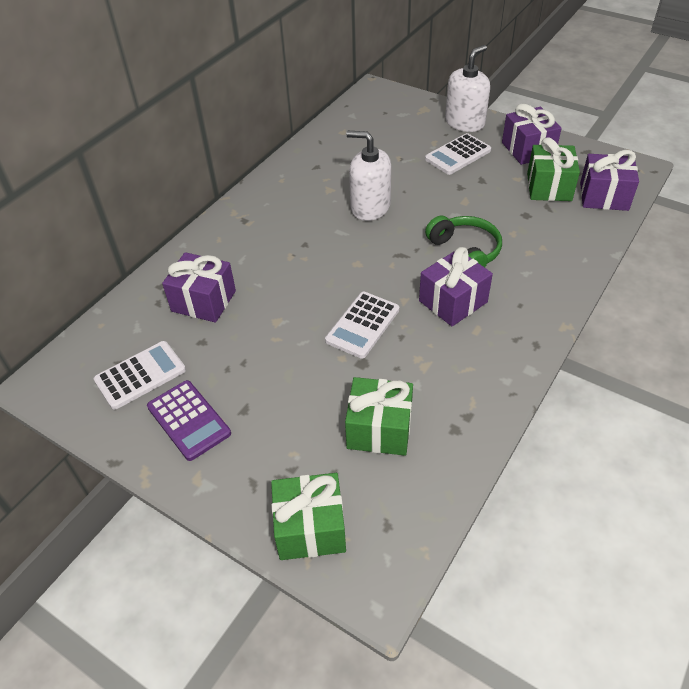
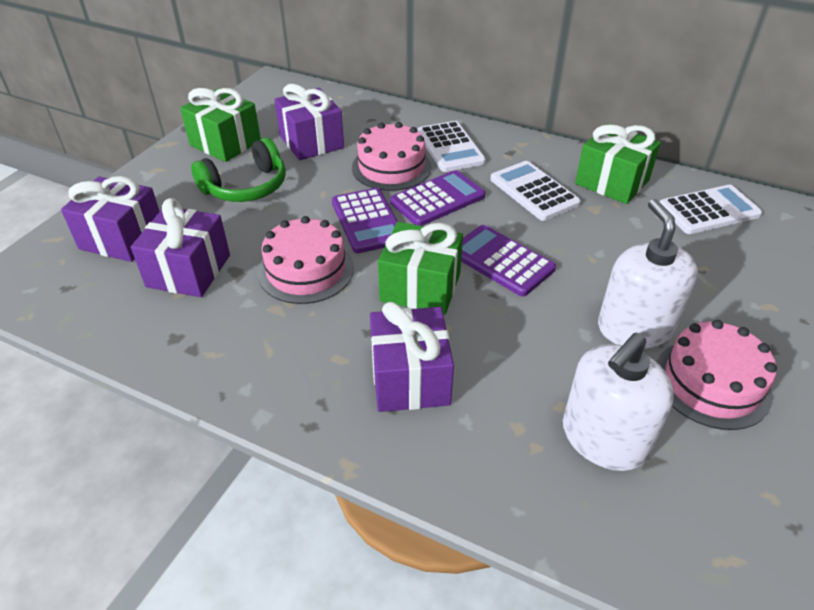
pink cake: none = 0 -> [258,216,354,304] [352,122,432,191] [656,320,777,430] = 3
purple calculator: [147,380,231,461] = 1 -> [332,188,398,253] [390,170,486,226] [461,225,556,296] = 3

